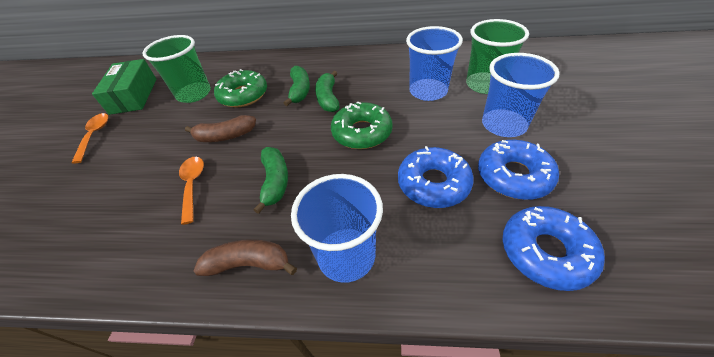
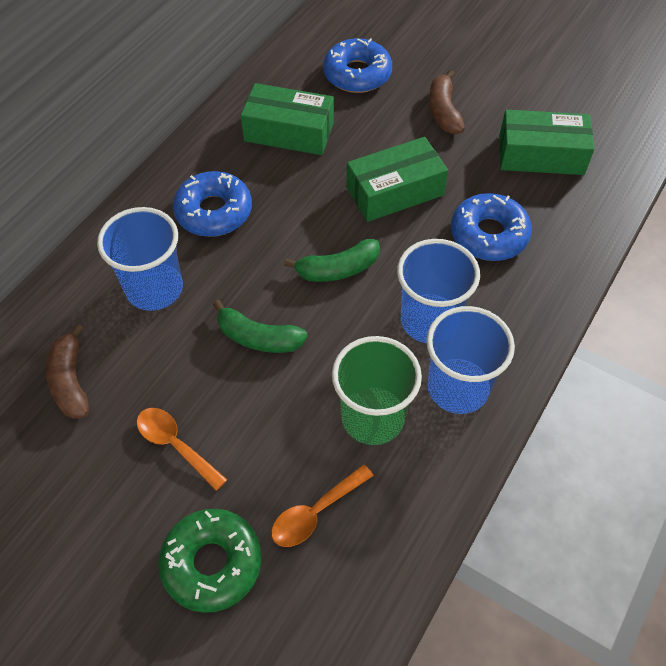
green banana: [254,147,288,214] [284,66,310,106] [315,71,339,112] = 3 -> [213,300,308,353] [284,239,380,282] = 2
green box: [92,59,157,115] = 1 -> [241,83,334,155] [347,137,448,222] [499,110,594,175] = 3
green cup: [143,35,211,103] [466,19,529,94] = 2 -> [332,336,422,445] = 1
green donut: [214,69,267,108] [331,101,393,149] = 2 -> [158,509,261,613] = 1

